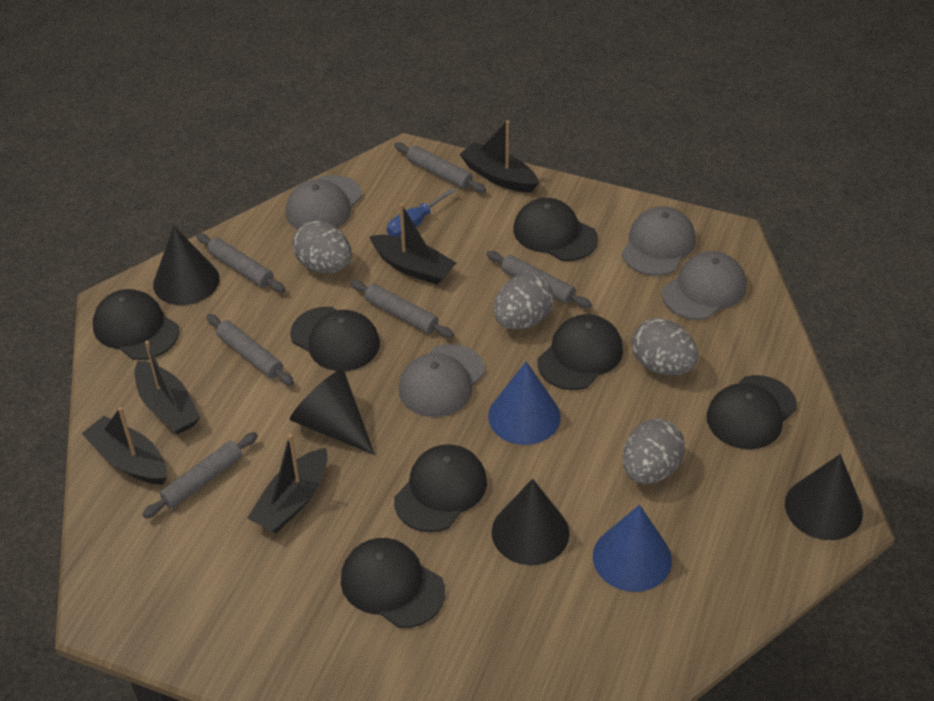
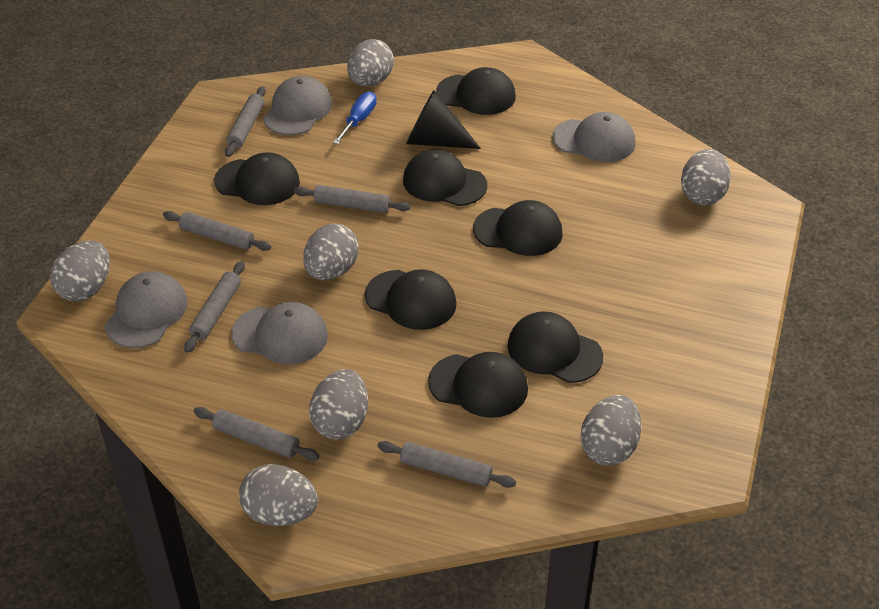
black boat: [81,407,167,485] [135,341,201,434] [247,434,327,533] [370,203,456,285] [459,120,539,193] = 5 -> none = 0
black cone: [153,226,220,305] [290,369,375,455] [492,479,569,565] [785,454,863,540] = 4 -> [406,90,481,149] = 1
blue cone: [488,361,561,445] [593,505,672,592] = 2 -> none = 0
grey egg: [293,221,352,273] [493,273,554,330] [622,419,685,484] [631,318,698,376] = 4 -> [50,241,110,301] [239,464,318,526] [303,224,359,280] [309,369,368,440] [347,39,394,87] [580,395,642,466] [681,149,731,205] = 7

